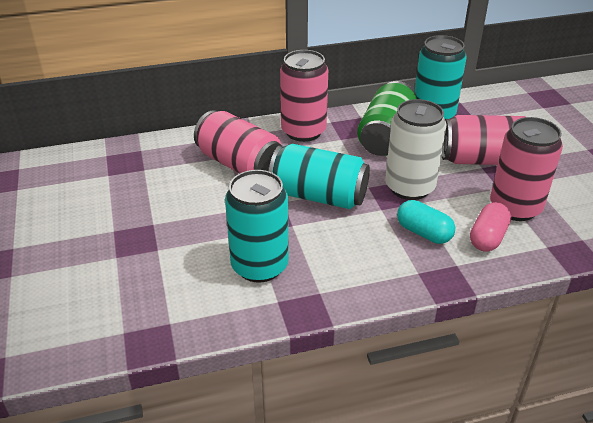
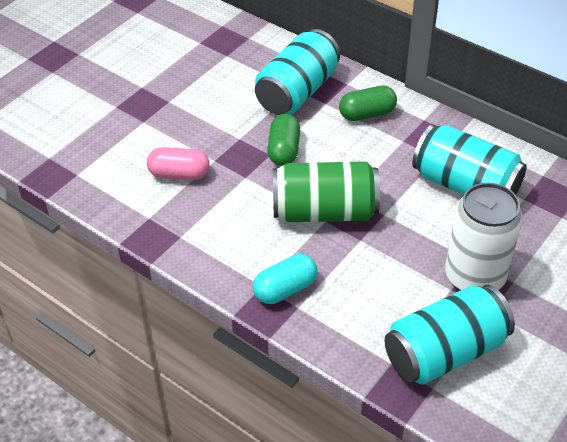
green capsule: none = 0 -> [267,114,300,166] [339,86,397,121] = 2
pink can: [194,110,282,174] [280,50,328,142] [441,115,526,165] [490,117,563,221] = 4 -> none = 0

